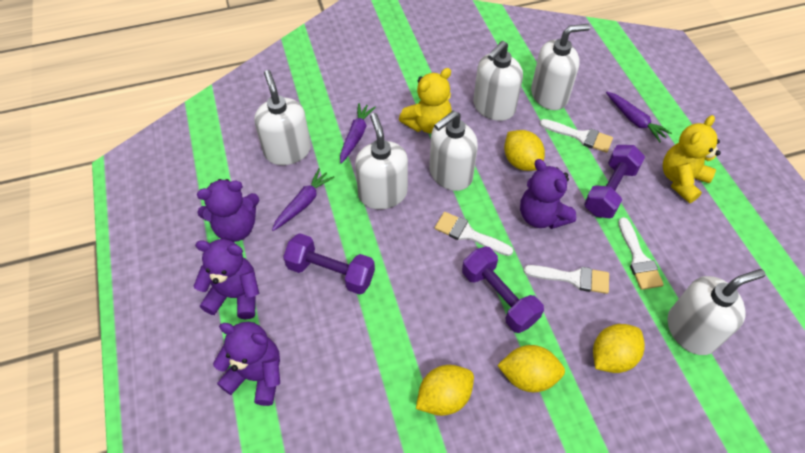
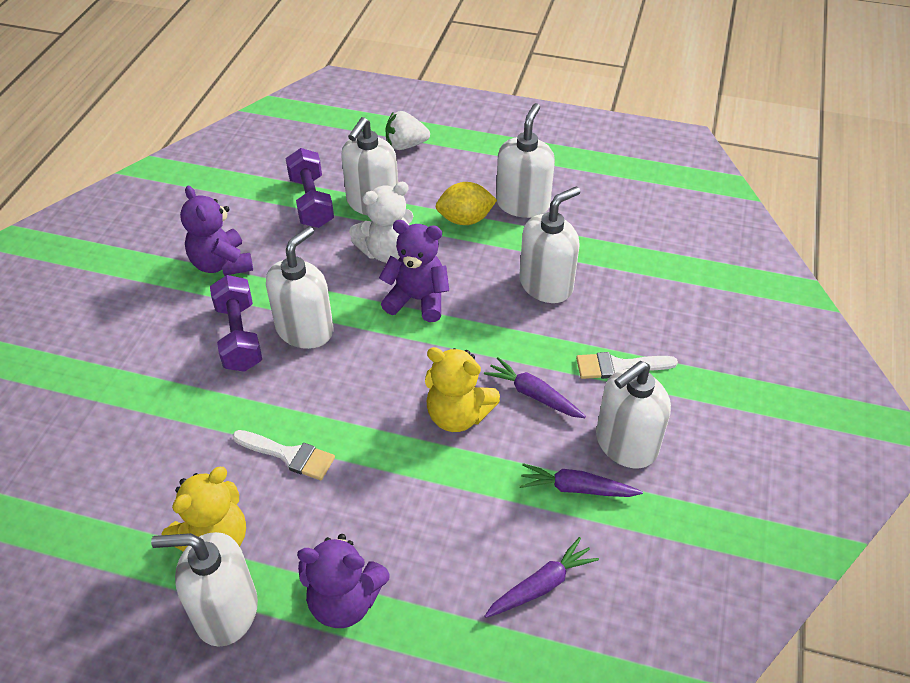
purple dumbbell: [283,233,375,295] [462,246,544,333] [584,145,645,218] = 3 -> [210,275,262,372] [286,148,334,228] = 2
purple teddy bear: [194,239,259,319] [197,179,259,242] [213,322,280,406] [520,159,576,229] = 4 -> [180,185,253,276] [297,534,390,628] [379,220,449,322] = 3
white brush: [435,212,513,256] [524,265,609,294] [540,119,613,153] [618,217,664,290] = 4 -> [232,430,335,480] [576,352,678,379] = 2
white strawberry: none = 0 -> [386,111,430,150] = 1
white teddy bear: none = 0 -> [349,182,413,263] = 1
yellow lemon: [416,365,474,416] [497,345,565,392] [504,130,545,171] [593,324,645,373] = 4 -> [436,182,497,225] = 1

